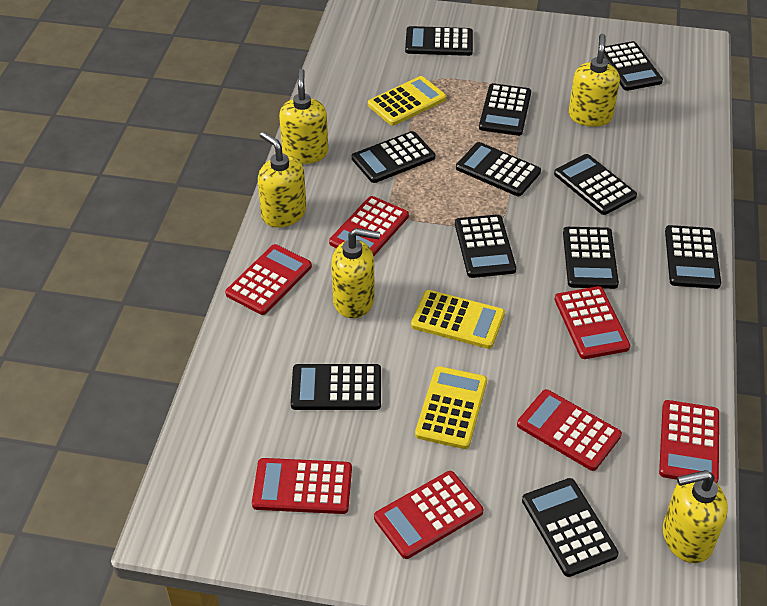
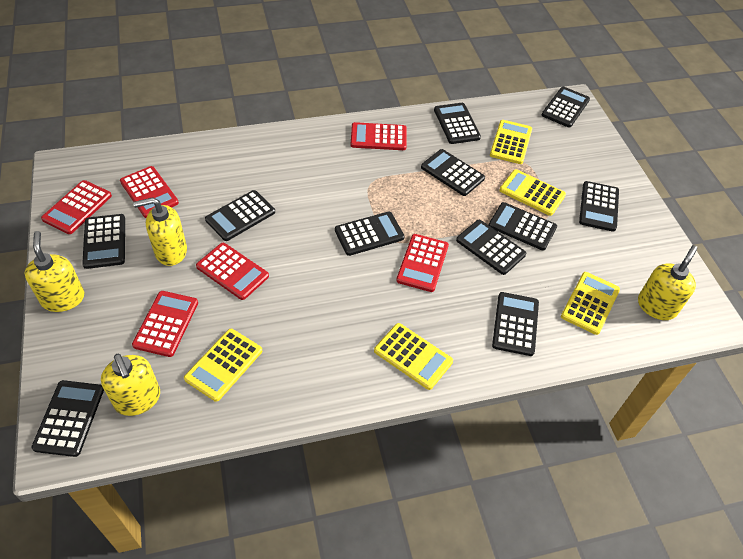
red calculator: [225,244,312,315] [252,458,352,514] [329,196,409,256] [374,471,483,559] [517,389,622,471] [555,286,630,359] [659,400,719,483] = 7 -> [41,180,112,234] [120,166,179,218] [132,291,198,357] [196,243,269,300] [351,122,407,150] [396,234,449,292] = 6
yellow calculator: [368,76,447,126] [411,290,505,349] [415,366,487,449] = 3 -> [184,329,262,402] [374,323,453,390] [490,120,532,164] [499,169,566,216] [561,272,620,335] = 5
yellow soap dispenser: [258,131,306,227] [279,69,328,164] [331,228,380,318] [569,34,620,127] [663,470,728,563] = 5 -> [25,231,84,312] [101,354,160,416] [133,197,187,266] [638,245,698,320] = 4

